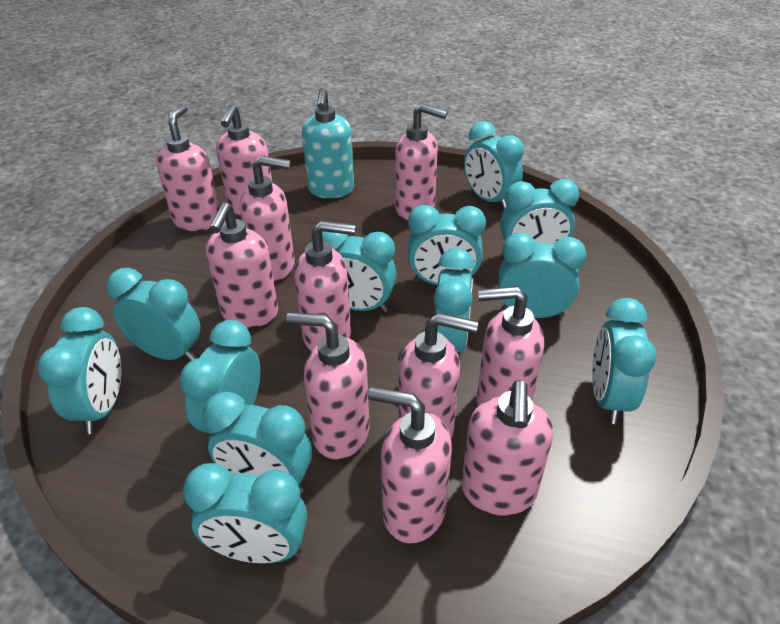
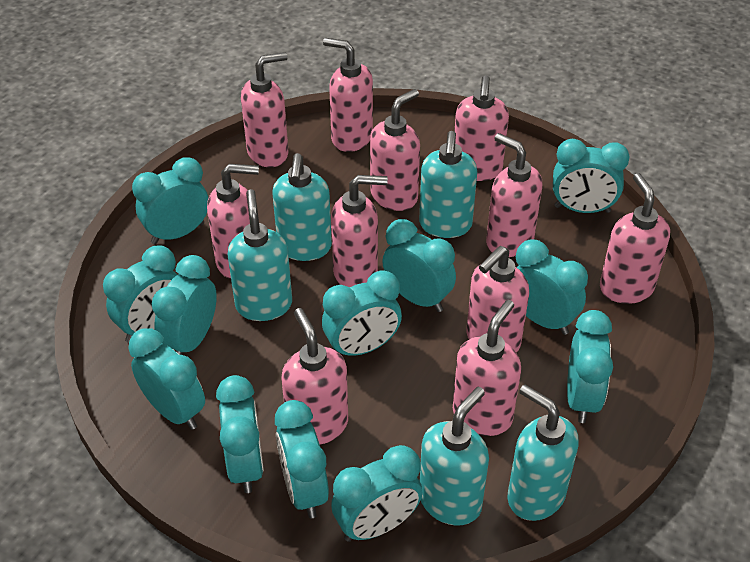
turquoise soap dispenser: [302,88,354,198] = 1 -> [228,189,292,321] [272,153,332,261] [419,131,477,238] [420,387,489,526] [508,384,579,521] = 5

